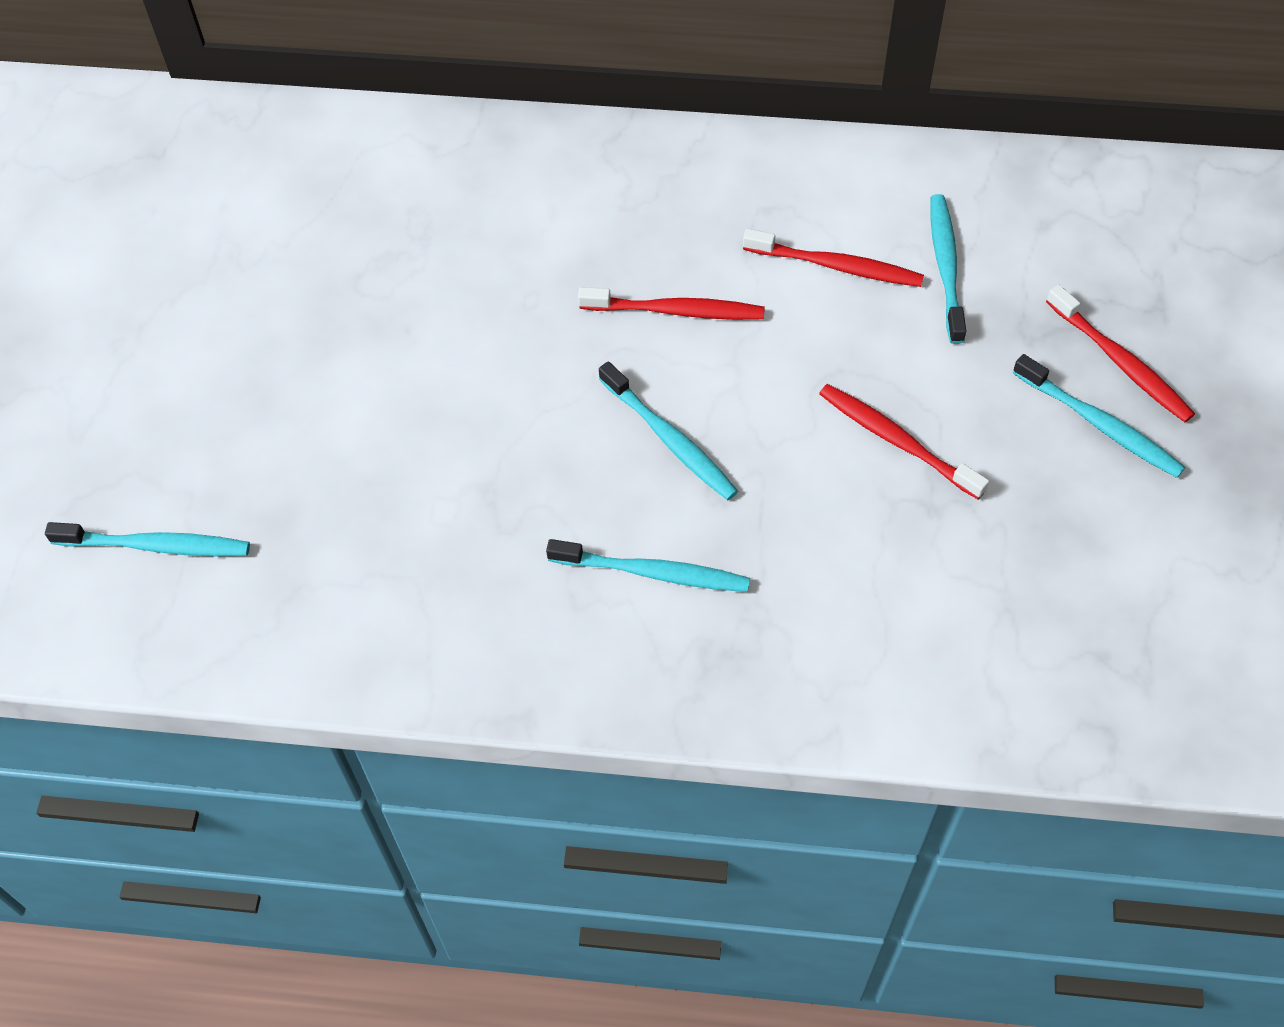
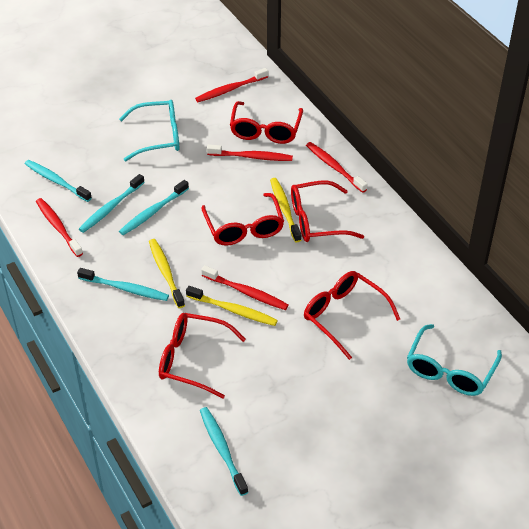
red glasses: none = 0 -> [159,313,246,399] [201,193,284,246] [230,101,303,144] [291,180,364,242] [304,271,400,360] = 5
red toothbrush: [578,287,765,320] [743,228,924,287] [819,384,989,500] [1046,284,1195,422] = 4 -> [36,198,83,257] [195,68,268,102] [201,265,288,310] [207,144,293,161] [306,142,368,193] = 5
turquoise glasses: none = 0 -> [119,100,179,161] [407,324,502,396] = 2
yellow toothbrush: none = 0 -> [149,239,185,308] [186,286,278,326] [270,178,301,242] = 3

